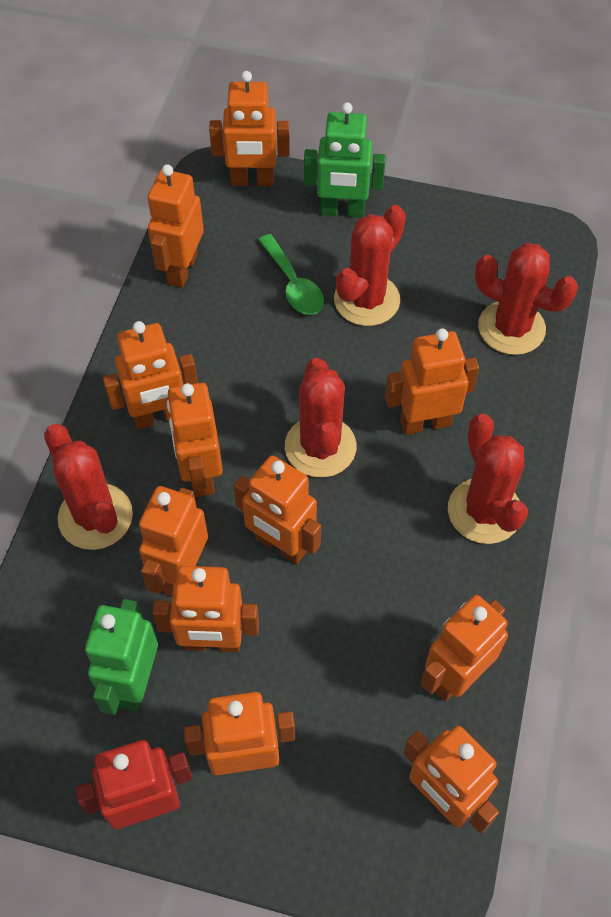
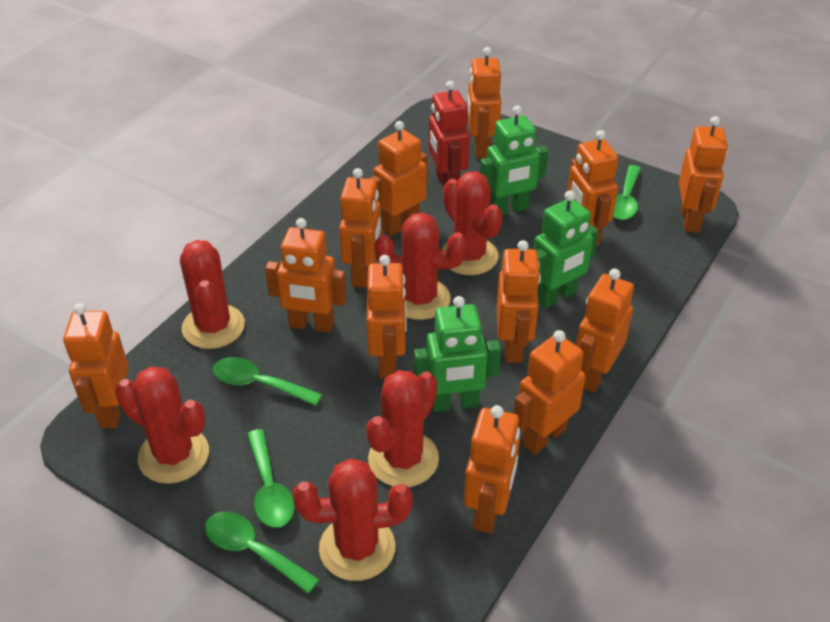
green robot: [85,599,158,715] [304,102,386,218] = 2 -> [414,296,501,412] [480,106,548,215] [534,191,598,309] = 3
green spoon: [258,234,324,315] = 1 -> [205,512,319,594] [213,357,322,406] [247,429,295,528] [613,165,641,220] = 4
orange robot: [103,321,198,429] [139,486,208,596] [148,164,204,288] [152,566,259,652] [167,383,223,497] [184,692,295,775] [209,71,290,186] [234,455,321,565] [385,328,479,435] [403,726,499,834] [420,595,508,701] = 11 -> [63,303,129,428] [265,218,347,333] [339,168,381,288] [367,255,407,378] [369,121,428,236] [464,405,520,534] [467,47,501,158] [497,240,541,363] [514,330,586,455] [567,130,618,246] [576,268,634,393] [679,116,728,233] = 12
red cactus: [44,424,133,550] [285,358,356,477] [334,205,406,326] [448,414,528,544] [474,243,578,355] = 5 -> [115,366,209,484] [180,240,245,349] [293,458,413,581] [366,370,439,487] [375,213,467,320] [441,171,503,275] = 6

